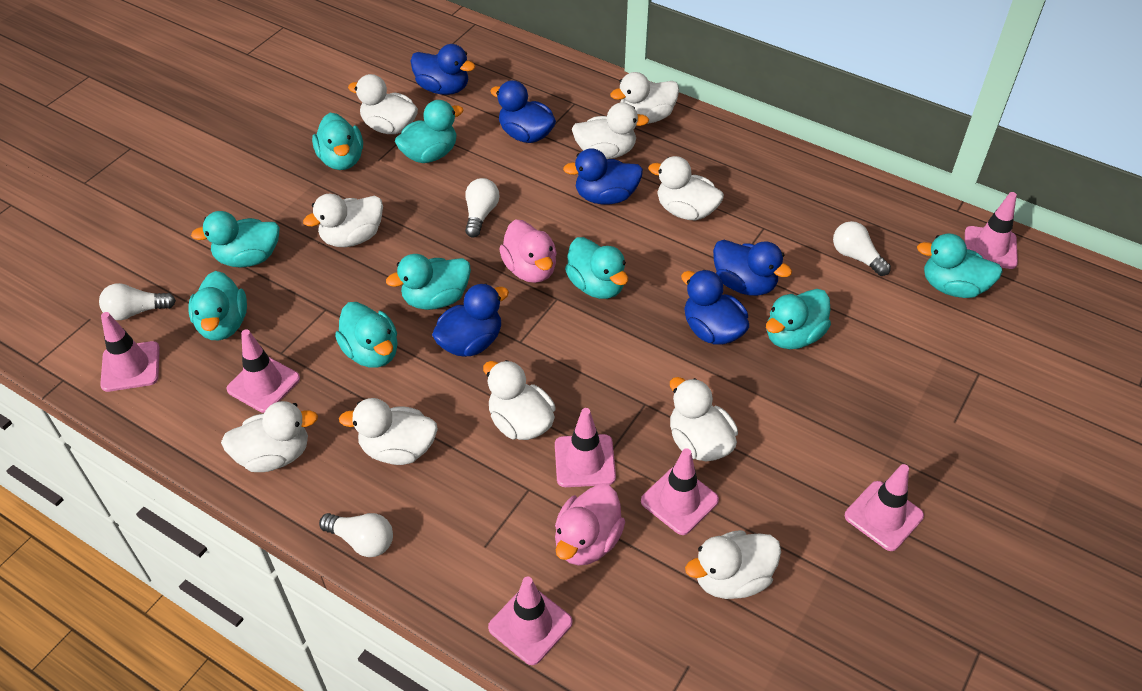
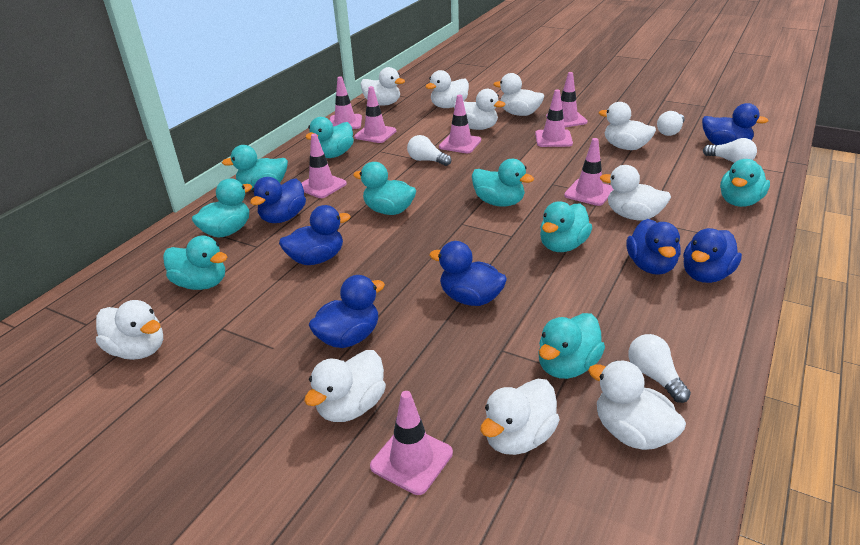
blue duck: [411,44,475,95] [432,283,509,357] [491,80,556,143] [563,148,643,205] [681,270,749,345] [713,240,792,296] = 6 -> [250,177,306,223] [279,205,350,265] [309,275,385,348] [429,241,507,306] [626,219,681,275] [683,228,742,283] [702,103,769,145] = 7
pink duck: [499,220,557,283] [555,484,625,566] = 2 -> none = 0
pink traffic cone: [100,312,160,392] [226,329,300,413] [488,576,572,665] [555,408,616,487] [641,448,719,535] [845,464,924,551] [965,192,1018,269] = 7 -> [302,134,347,198] [330,76,362,129] [354,86,396,143] [370,391,453,495] [439,95,481,153] [535,89,573,147] [546,72,588,128] [564,138,614,206] = 8

